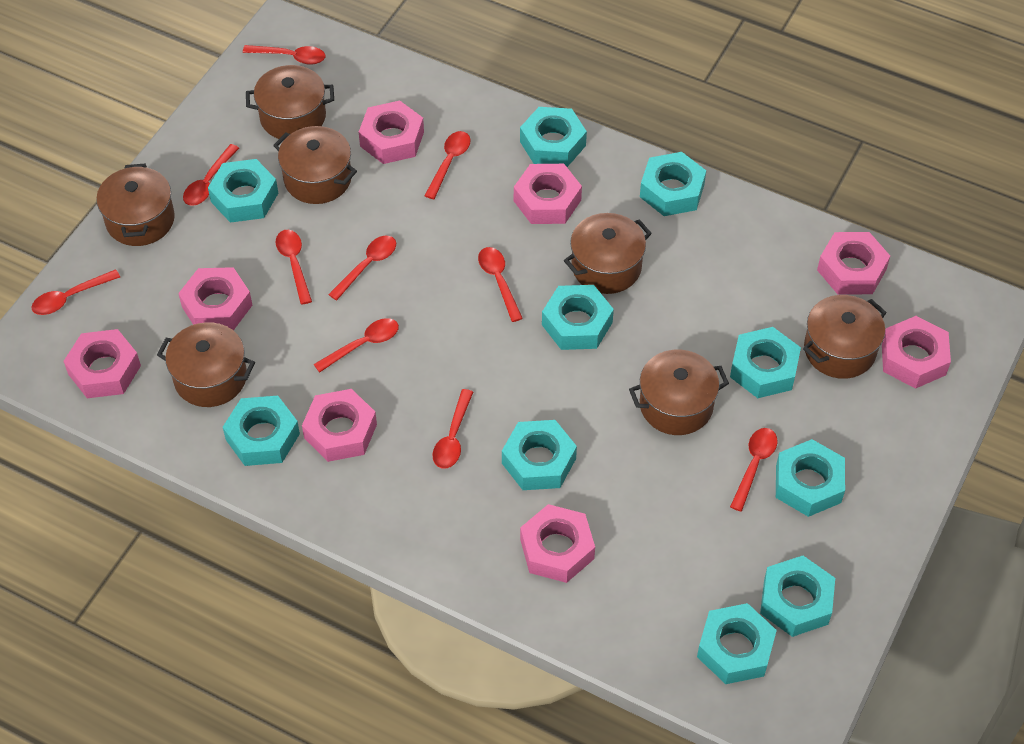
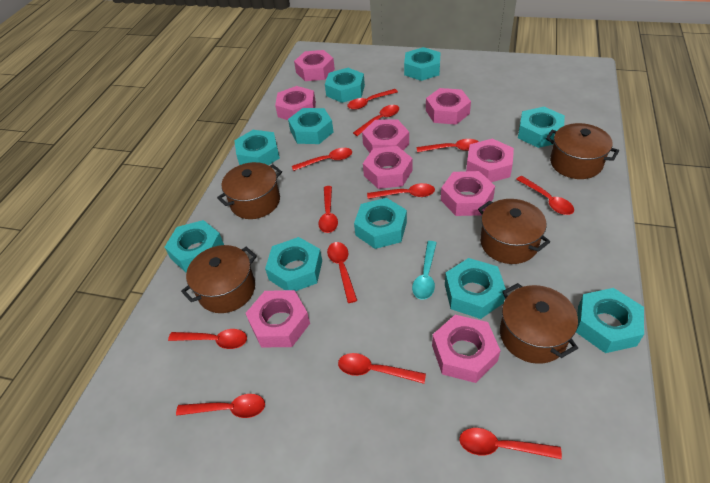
brown pot: [96,164,175,246] [157,322,255,407] [246,65,334,140] [273,126,357,204] [564,213,652,294] [629,350,729,435] [803,295,887,379] = 7 -> [181,245,257,313] [217,162,282,219] [478,199,550,264] [500,283,578,364] [546,123,619,179] = 5
pink nut: [63,329,141,398] [178,267,252,331] [302,389,377,462] [359,101,424,164] [514,164,582,224] [520,504,595,583] [817,232,890,294] [882,316,951,389] = 8 -> [245,290,310,347] [275,86,316,120] [294,50,335,81] [362,120,409,153] [363,146,412,189] [426,88,471,125] [432,315,501,383] [441,171,495,216] [466,139,514,182] = 9
red spoon: [31,269,120,315] [183,144,239,206] [243,45,325,65] [276,230,312,305] [314,318,399,373] [328,236,396,301] [424,131,471,199] [432,389,473,469] [478,247,523,322] [730,428,777,511] = 10 -> [168,329,247,349] [176,394,265,418] [292,148,352,171] [318,186,338,233] [327,242,357,303] [338,353,426,384] [347,89,398,110] [353,105,399,136] [367,183,435,199] [417,139,479,152] [459,428,562,459] [516,176,574,215] = 12
turquoise spoon: none = 0 -> [412,241,437,299] = 1

